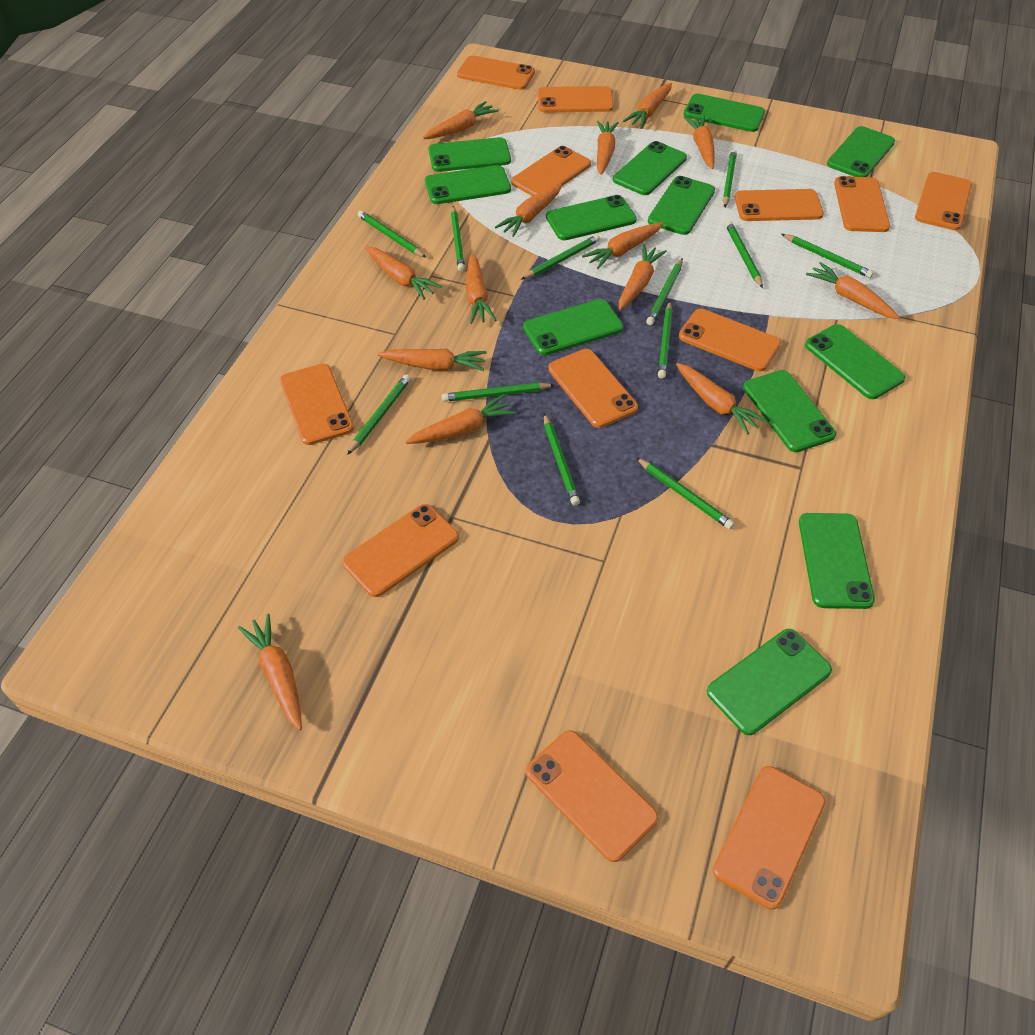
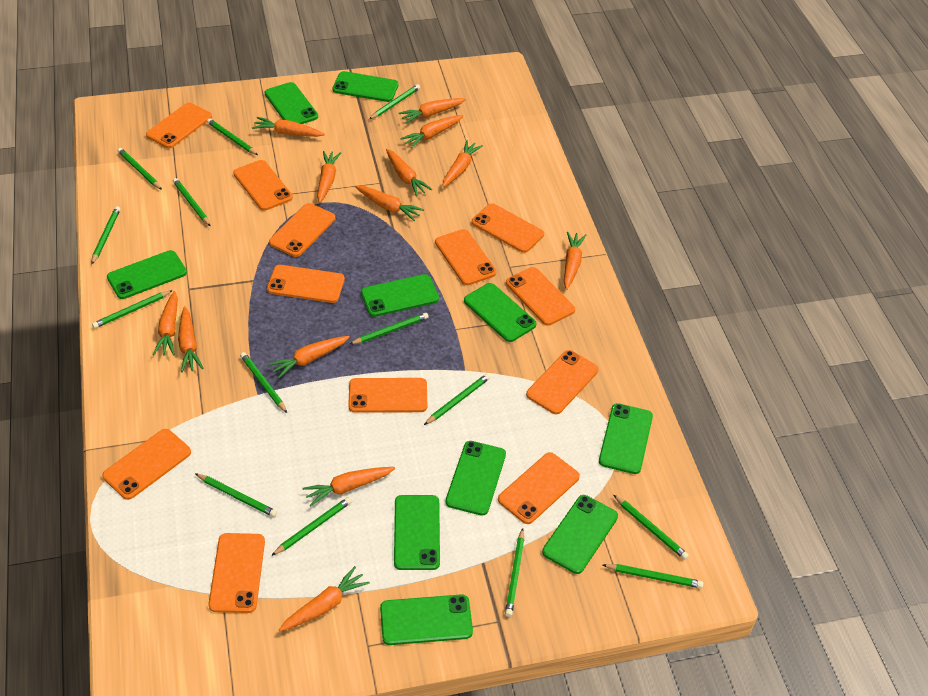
green pencil: [347,374,411,455] [358,211,426,258] [442,383,554,402] [451,206,465,272] [521,235,600,280] [544,413,580,506] [636,457,734,529] [646,258,683,325] [658,301,673,379] [723,149,737,207] [725,221,763,288] [782,234,874,278] = 12 -> [91,206,120,265] [92,290,173,328] [117,148,162,190] [173,178,210,226] [195,473,277,517] [207,118,258,155] [240,352,287,413] [271,497,352,556] [350,313,428,344] [369,84,420,119] [424,373,490,425] [505,528,524,617] [603,564,703,588] [614,495,689,560] = 14
green phone: [425,165,511,204] [428,137,511,172] [523,299,623,355] [546,195,637,240] [613,141,687,195] [648,176,715,235] [683,94,765,132] [707,629,832,735] [743,370,836,452] [799,513,875,609] [805,324,905,399] [827,126,895,177] = 12 -> [107,250,187,299] [265,82,318,124] [332,71,399,102] [361,274,439,317] [380,594,473,645] [394,495,440,570] [445,441,506,516] [464,283,536,342] [542,495,618,574] [599,403,653,474] = 10
orange carrot: [238,613,302,730] [365,246,442,300] [377,349,487,371] [405,394,516,444] [423,101,499,139] [465,253,496,324] [495,184,562,237] [582,222,663,269] [597,121,619,175] [619,244,667,310] [623,83,672,128] [676,363,767,435] [684,115,715,169] [806,262,900,319] = 14 -> [153,291,178,356] [178,306,203,372] [252,117,325,137] [268,336,350,379] [279,566,370,632] [302,467,395,507] [317,151,341,203] [355,185,424,221] [386,149,432,196] [398,98,466,124] [400,115,463,148] [442,140,483,187] [564,232,586,290] = 13

